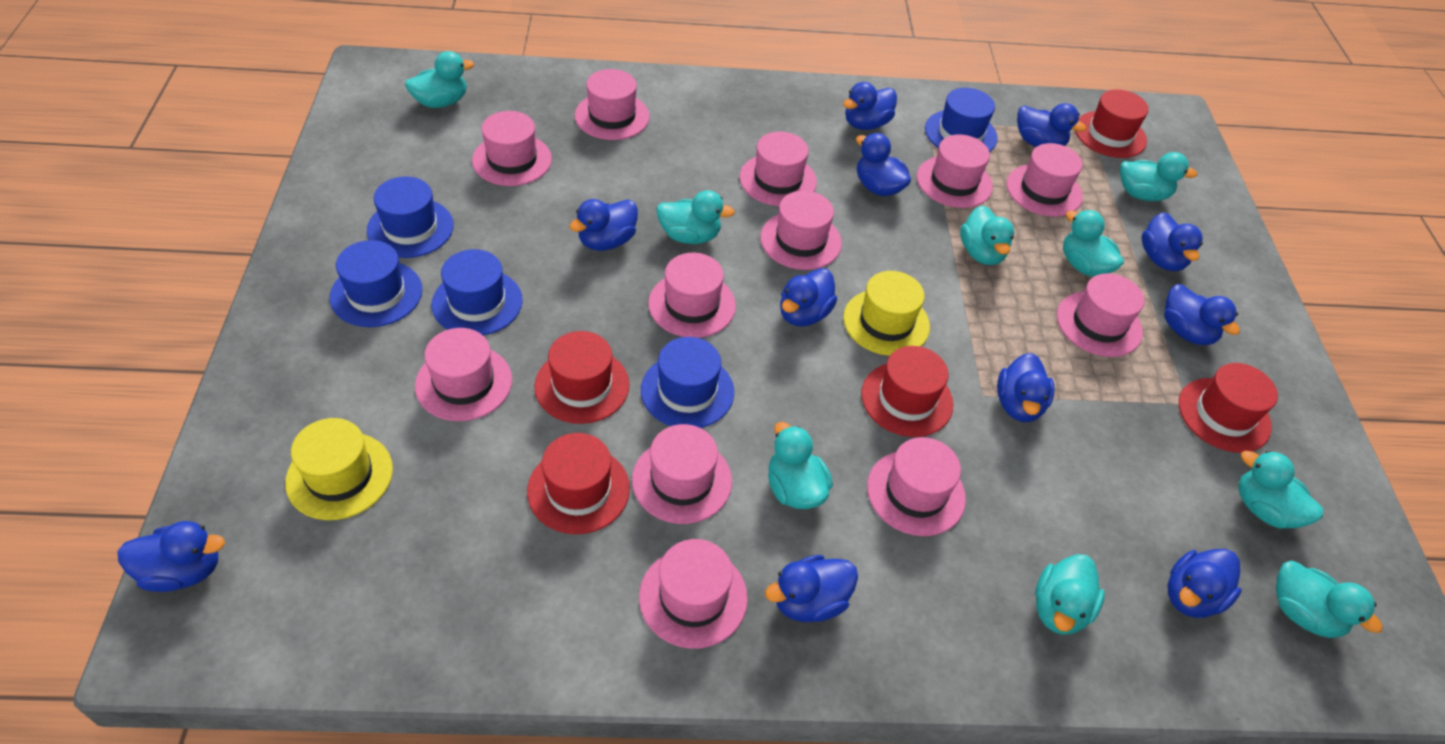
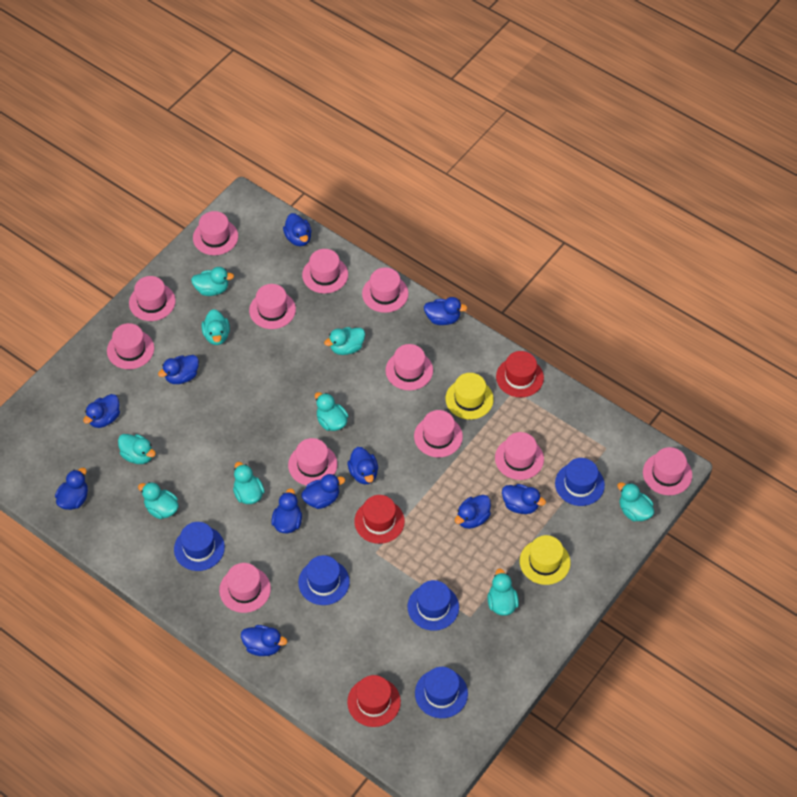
red hat: [527,433,630,534] [534,331,630,424] [861,346,954,437] [1075,89,1149,158] [1179,363,1278,453] = 5 -> [347,675,401,727] [354,495,405,544] [496,351,544,397] = 3

